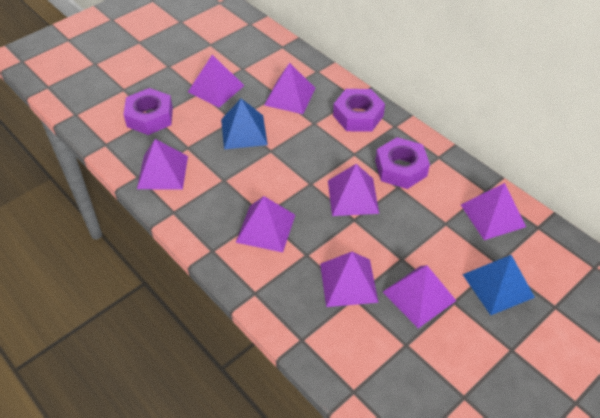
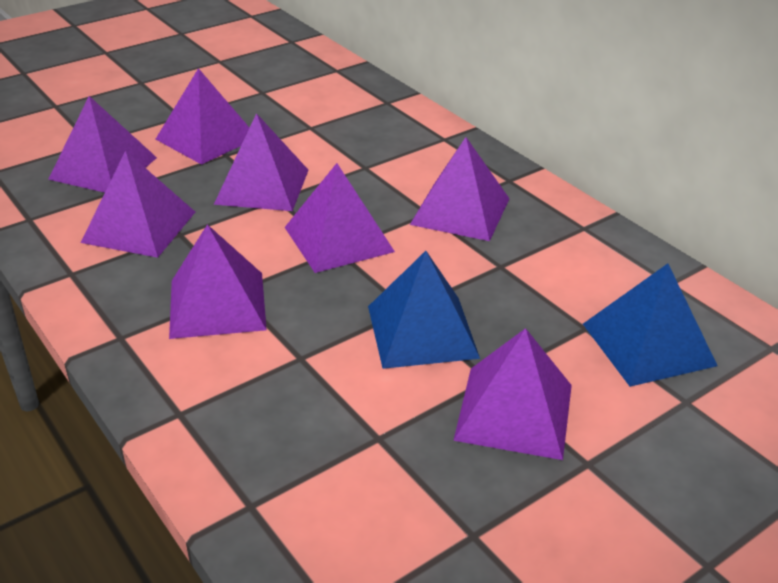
purple nut: [123,88,173,135] [333,89,385,131] [375,137,430,189] = 3 -> none = 0

